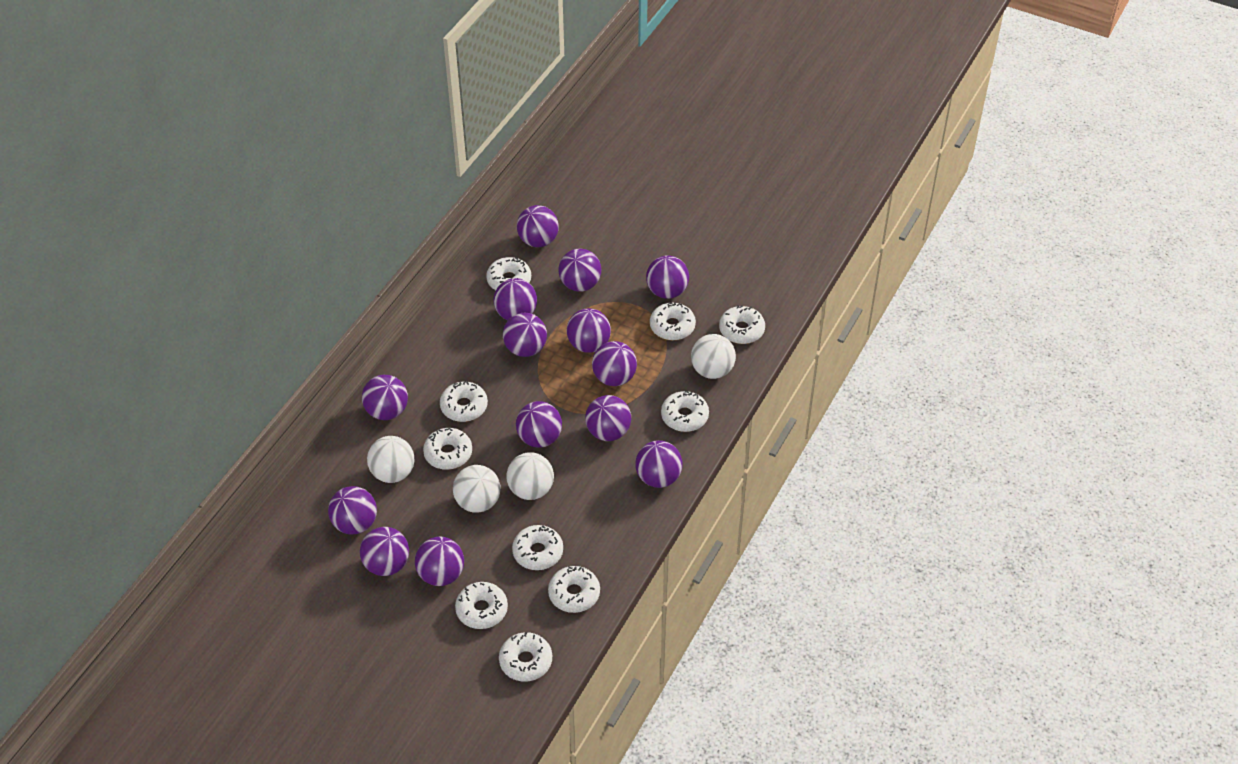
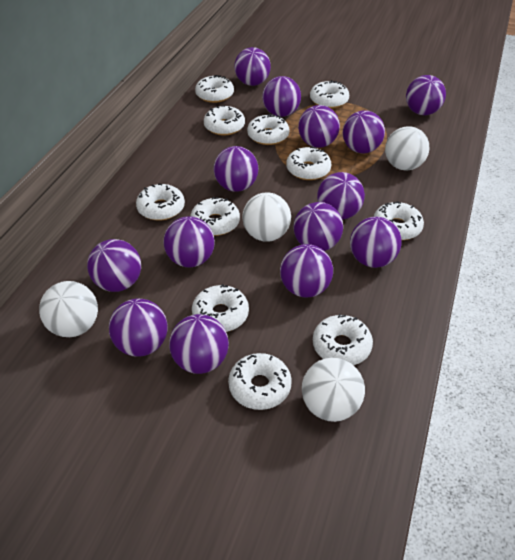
white donut: [423,428,472,470] [440,381,488,422] [455,582,508,629] [486,257,531,290] [499,632,552,681] [512,525,563,570] [548,566,600,613] [650,302,696,340] [661,391,709,432] [719,306,765,344] = 10 -> [136,183,185,221] [190,197,240,236] [192,284,249,332] [195,75,234,103] [204,105,245,135] [228,353,292,410] [247,114,289,145] [286,146,331,180] [310,80,349,109] [313,314,373,365] [374,201,424,240] = 11

